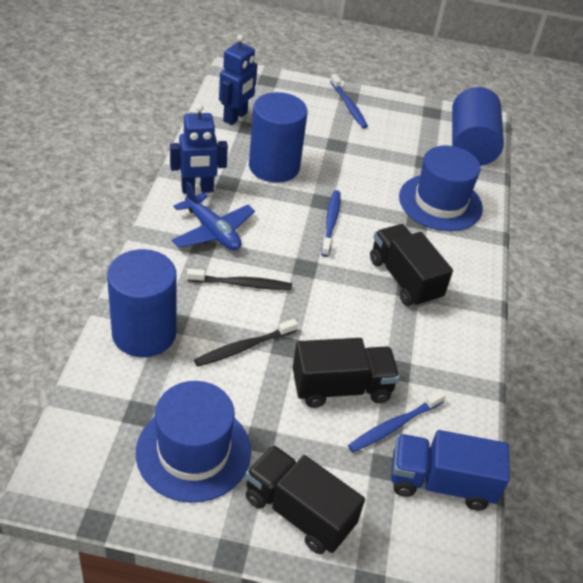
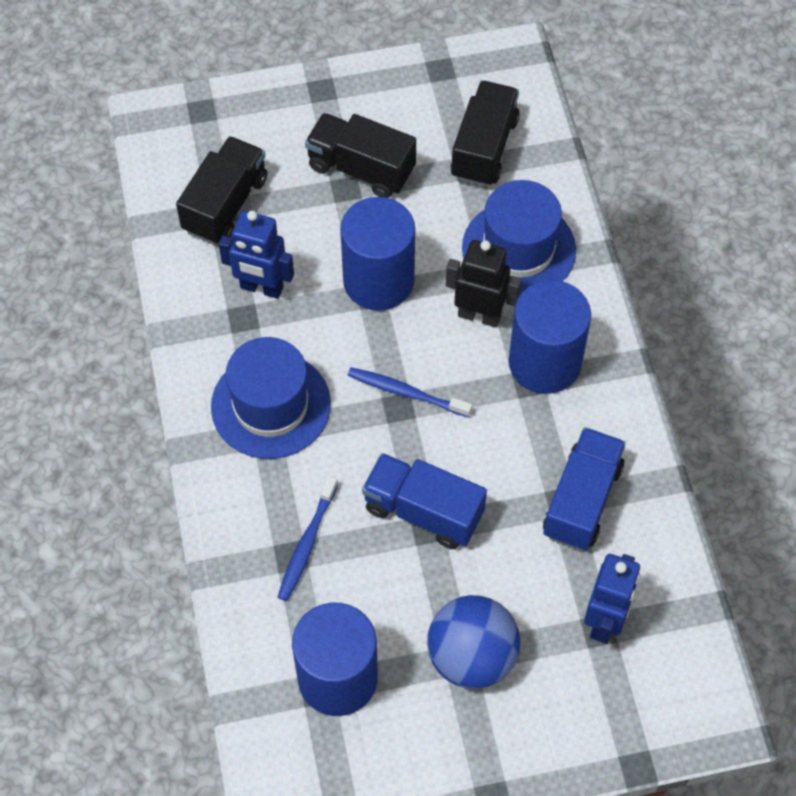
black robot: none = 0 -> [446,240,522,328] = 1
black toothbrush: [187,268,292,290] [194,319,298,367] = 2 -> none = 0
blue ball: none = 0 -> [427,595,520,689] = 1
blue plane: [171,182,255,250] = 1 -> none = 0
blue toothbrush: [321,190,340,257] [330,74,368,128] [348,390,446,452] = 3 -> [278,476,338,601] [347,367,472,417] = 2
blue truck: [391,430,510,511] = 1 -> [362,453,487,549] [543,427,626,550] = 2

